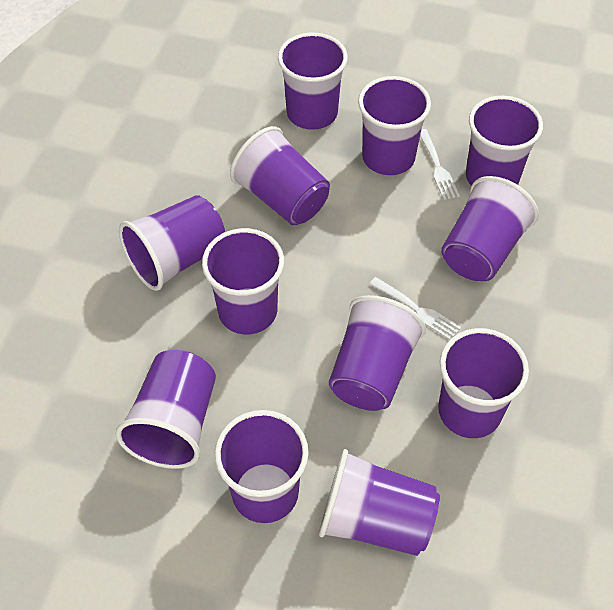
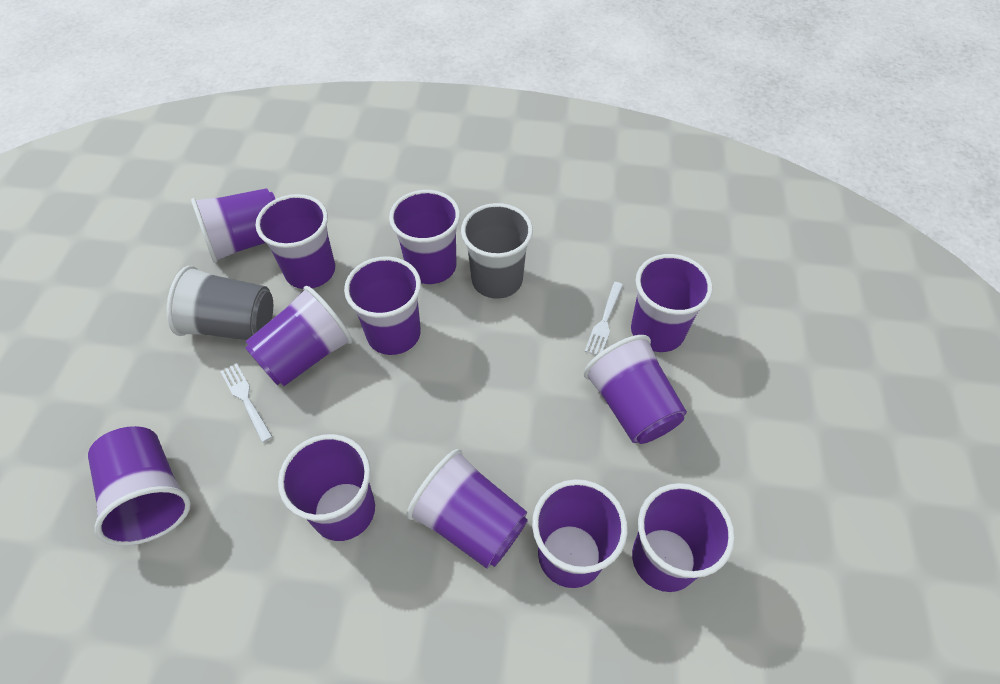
grey cup: none = 0 -> [167,266,273,340] [461,203,533,299] = 2

